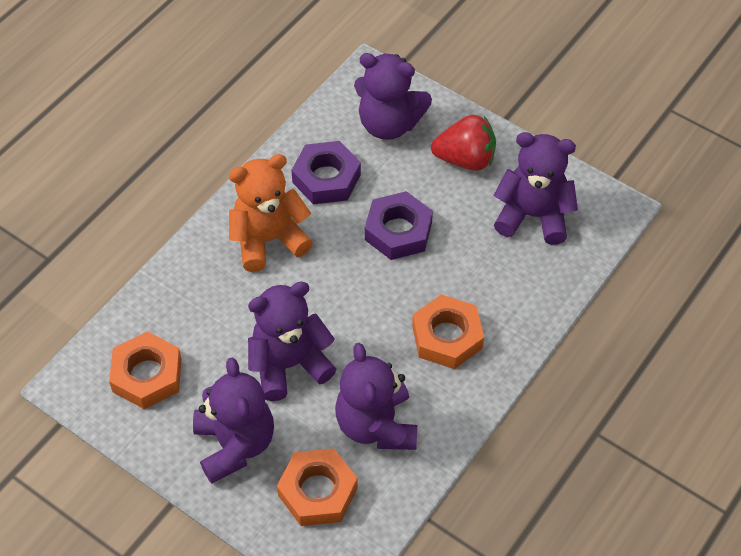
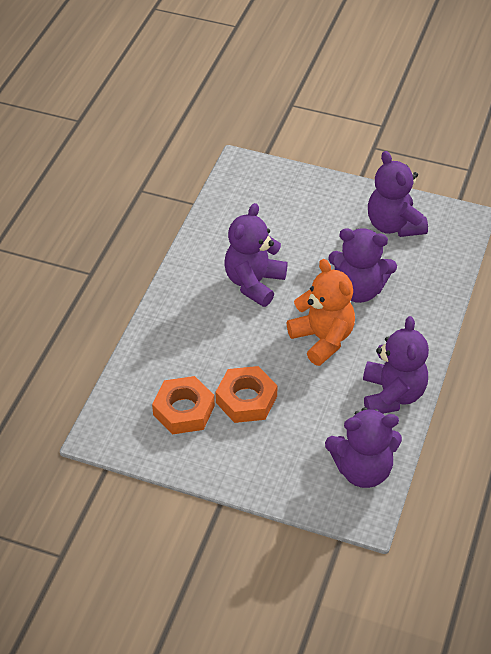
orange nut: [109,331,182,409] [277,448,358,526] [412,294,484,369] = 3 -> [152,376,215,434] [216,366,278,423] = 2
purple nut: [291,141,361,204] [365,191,433,260] = 2 -> none = 0
red strawberry: [431,115,496,171] = 1 -> none = 0

